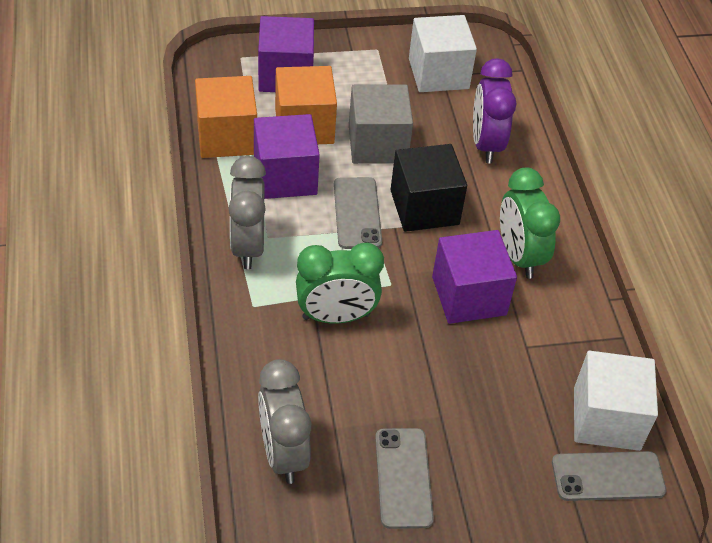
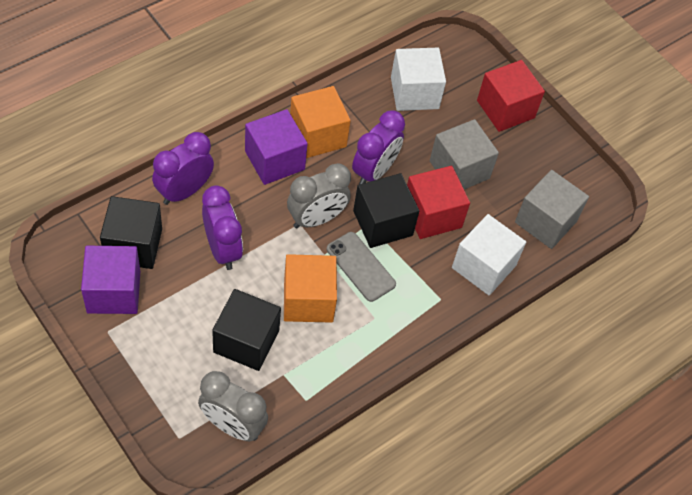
black cube: [391,144,467,232] = 1 -> [100,196,162,269] [212,289,281,371] [353,173,419,248] = 3
green clock: [296,243,384,324] [500,168,560,279] = 2 -> none = 0
grey cube: [349,85,413,164] = 1 -> [430,119,499,189] [515,170,589,249] = 2
grey phone: [334,177,382,249] [375,428,434,529] [552,451,666,501] = 3 -> [327,232,396,302] = 1
purple clock: [473,58,516,164] = 1 -> [152,132,214,205] [202,185,243,270] [352,111,405,185] = 3
purple cube: [254,114,320,199] [258,16,314,92] [432,230,517,324] = 3 -> [81,246,140,314] [245,109,308,185] = 2
red cube: none = 0 -> [407,166,470,239] [477,60,545,132] = 2

